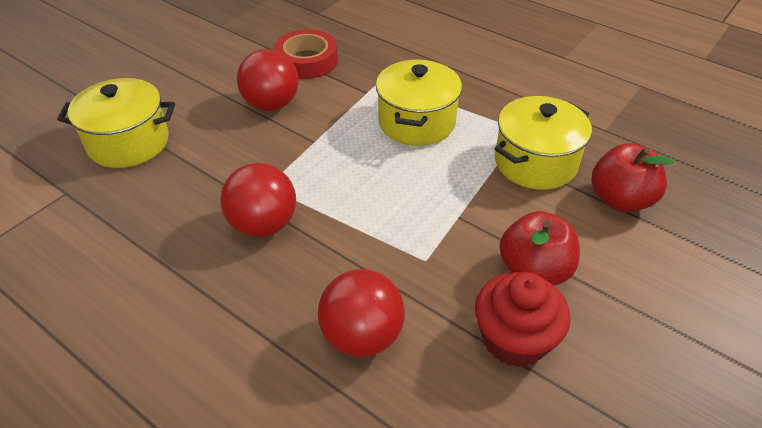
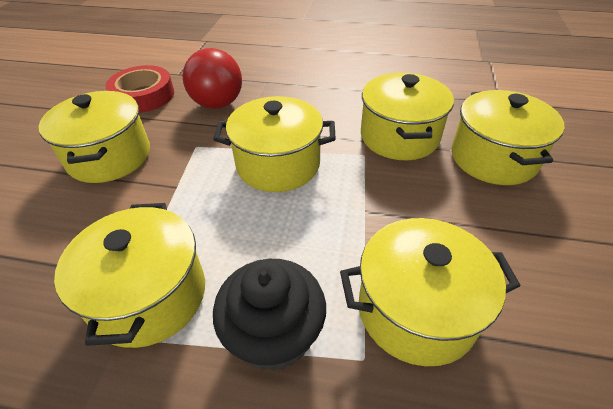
black cupcake: none = 0 -> [213,259,326,371] = 1
red apple: [500,211,580,285] [592,143,675,212] = 2 -> none = 0
red ball: [221,163,296,237] [237,49,299,111] [318,269,405,357] = 3 -> [182,48,242,109] = 1
red cupcake: [475,272,570,367] = 1 -> none = 0
yellow pot: [57,78,175,168] [376,59,462,146] [494,96,592,190] = 3 -> [39,91,150,183] [54,203,205,348] [213,96,336,192] [340,218,520,366] [361,73,454,160] [452,90,565,185] = 6

